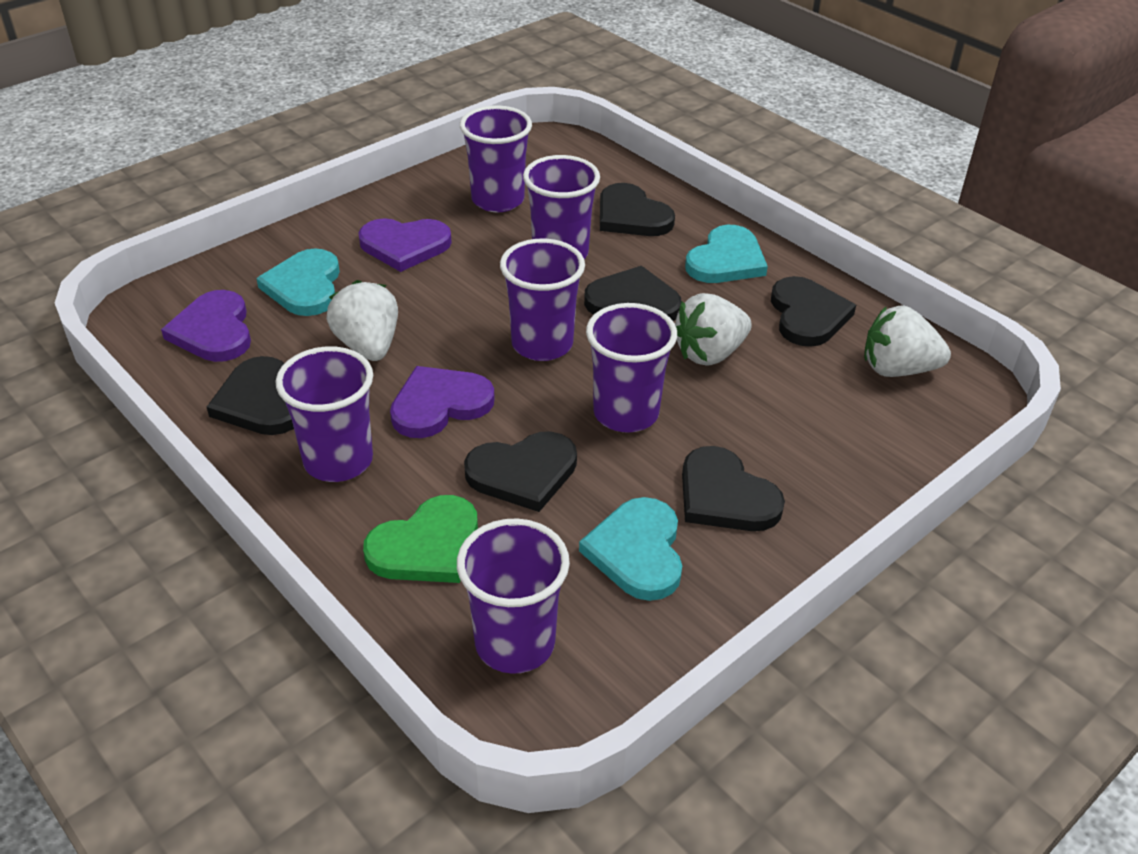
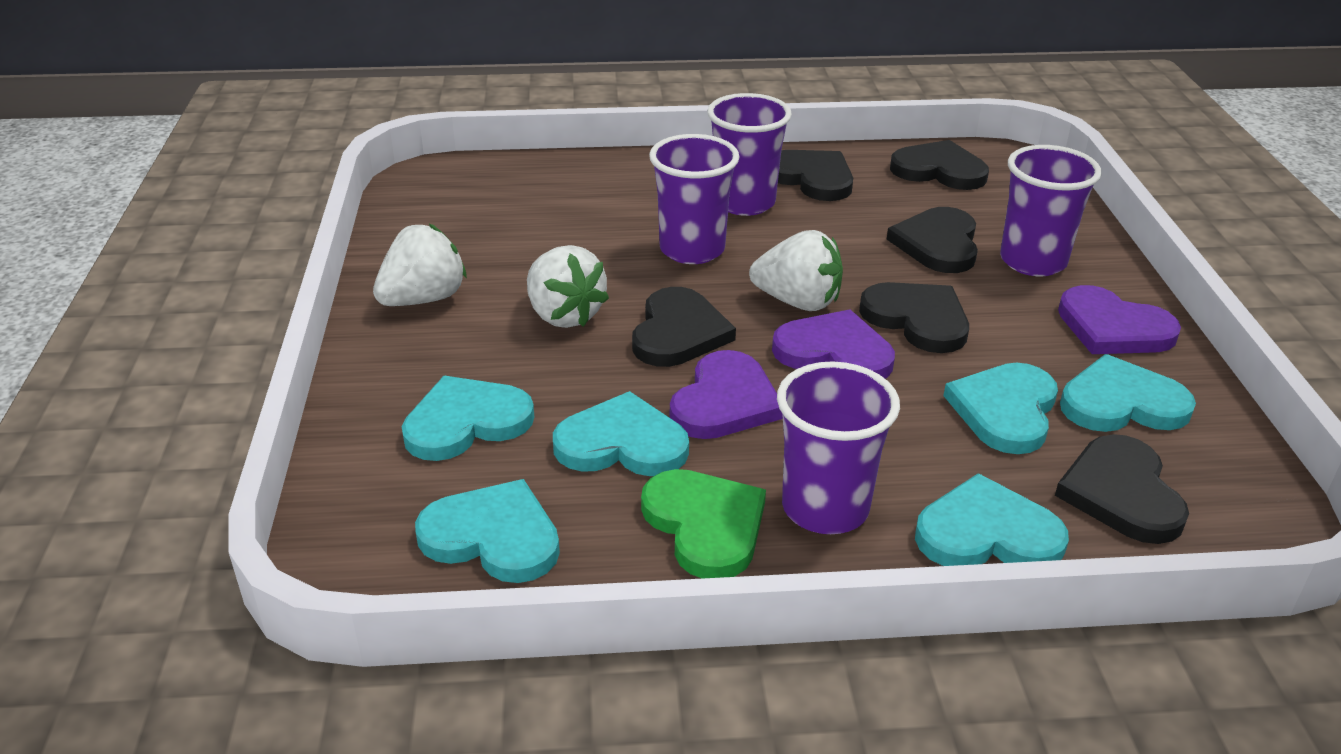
purple cup: [275,346,373,482] [457,518,570,674] [460,105,532,212] [500,238,585,361] [523,155,600,259] [586,303,677,433] = 6 -> [649,134,739,264] [707,93,792,216] [777,361,900,534] [1000,145,1102,276] = 4
turquoise heart: [256,248,340,316] [579,497,682,601] [685,225,768,283] = 3 -> [402,376,534,461] [415,479,560,583] [553,391,689,476] [915,473,1069,566] [943,363,1058,454] [1060,354,1196,432] = 6

